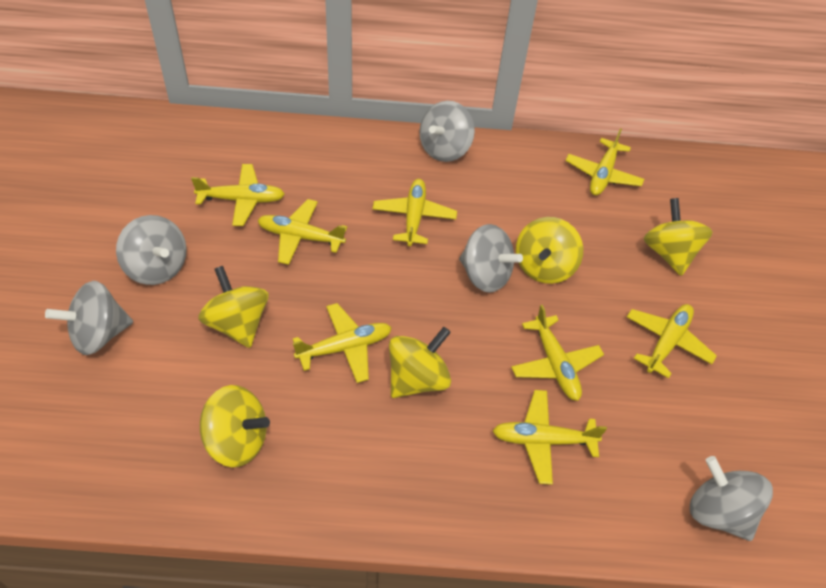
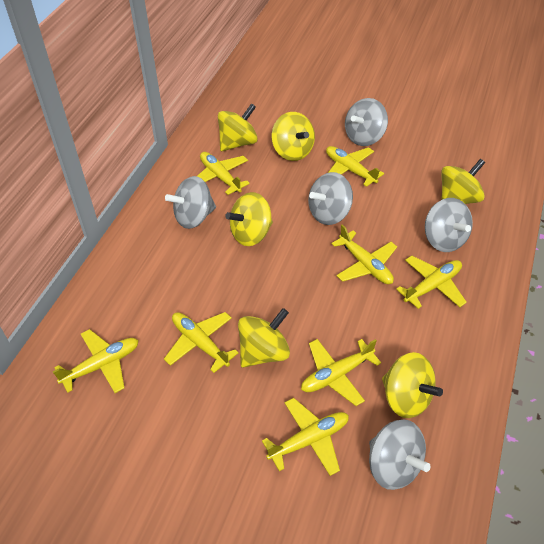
yellow spinning top: [198,266,269,348] [200,385,270,467] [389,327,451,398] [516,217,583,284] [644,198,712,276] = 5 -> [218,103,258,151] [225,192,273,246] [238,308,290,368] [271,112,315,161] [382,352,443,418] [441,159,485,204] = 6

